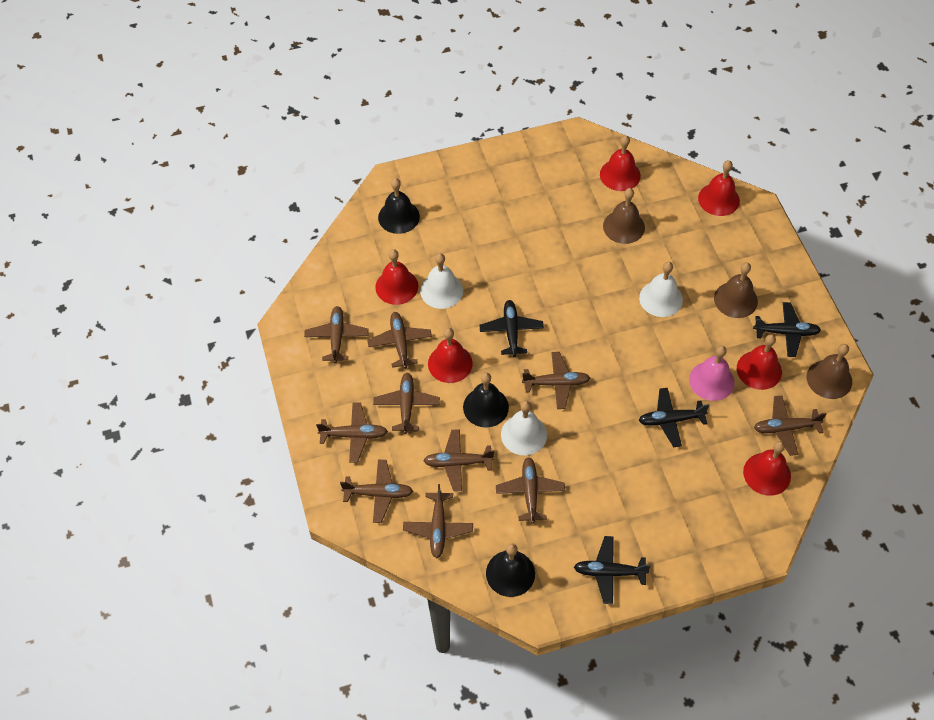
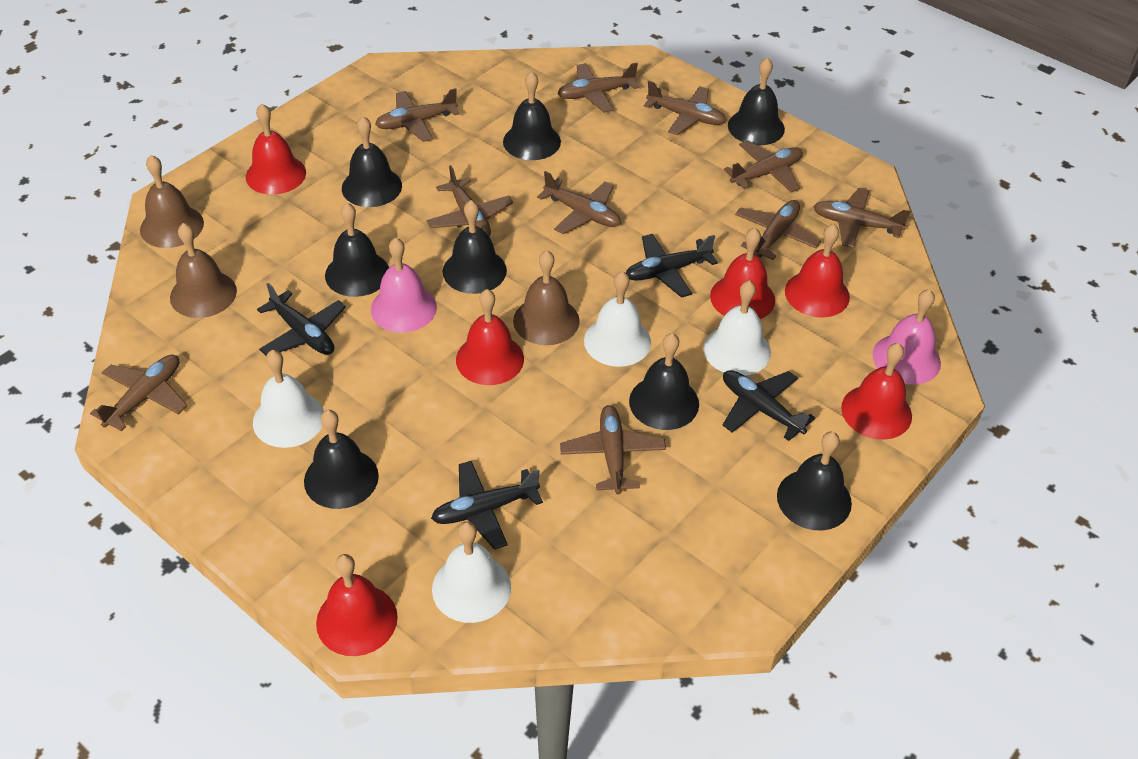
black bell: [378,178,420,234] [463,372,509,427] [486,543,535,597] = 3 -> [304,410,379,509] [325,203,389,297] [342,116,402,207] [443,200,507,294] [503,71,561,160] [629,333,699,430] [728,57,785,145] [777,432,852,530] = 8
pink bell: [689,346,735,401] = 1 -> [371,237,437,333] [873,289,941,385] = 2
white bell: [420,253,463,309] [501,401,547,455] [639,262,683,317] = 3 -> [253,350,324,448] [432,522,511,623] [584,271,651,367] [703,280,771,376] = 4

